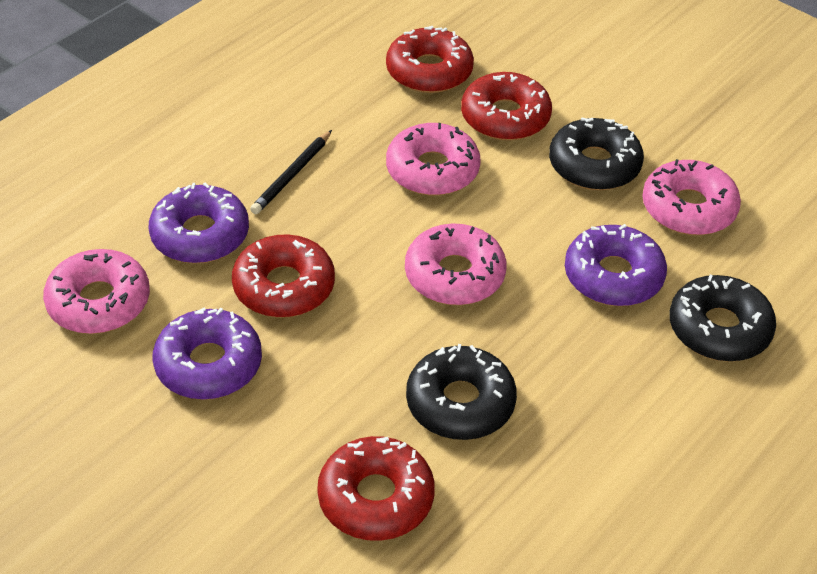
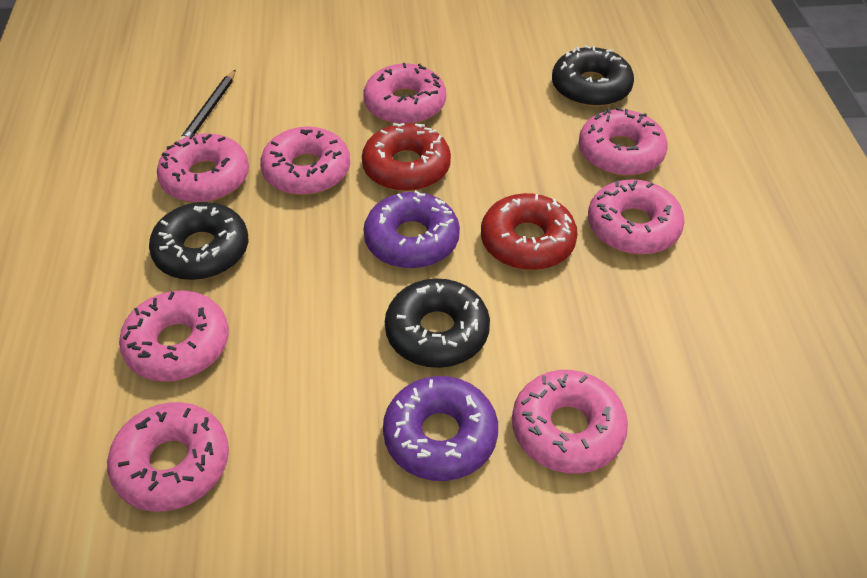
pink donut: [43,249,150,334] [386,123,481,196] [405,223,506,305] [642,159,741,235] = 4 -> [107,402,229,512] [119,290,229,382] [157,133,249,203] [260,127,350,195] [363,63,446,124] [512,370,628,474] [578,107,668,176] [588,179,685,255] = 8
purple donut: [149,183,249,263] [153,308,262,400] [565,224,667,306] = 3 -> [363,190,460,269] [383,376,498,481] = 2
red donut: [232,235,335,318] [317,436,435,541] [386,26,474,93] [461,72,552,141] = 4 -> [362,123,451,192] [481,193,578,270] = 2

